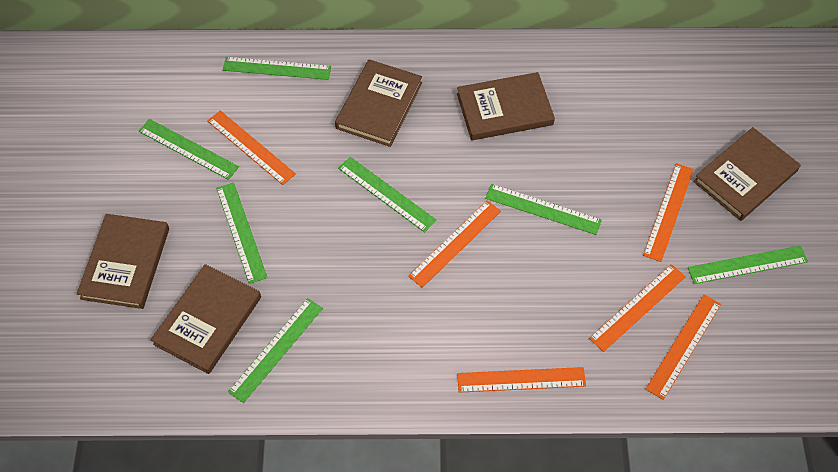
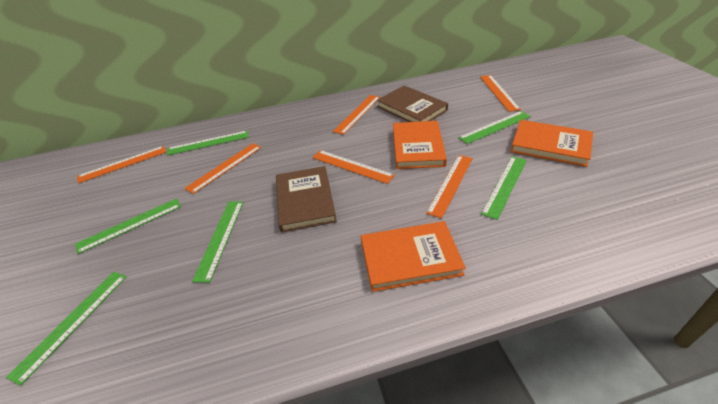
brown book: [77,214,169,309] [151,264,261,374] [335,59,422,147] [457,72,555,140] [693,127,801,221] = 5 -> [276,166,337,233] [377,85,448,122] = 2
green ruler: [139,119,239,180] [216,182,268,284] [223,57,331,80] [228,298,323,403] [338,157,437,233] [485,184,602,235] [688,246,808,284] = 7 -> [6,272,127,386] [75,198,181,254] [167,131,249,156] [192,202,244,283] [458,111,531,144] [481,156,527,220] = 6
orange book: none = 0 -> [361,221,466,292] [393,121,447,169] [511,120,593,167] = 3

